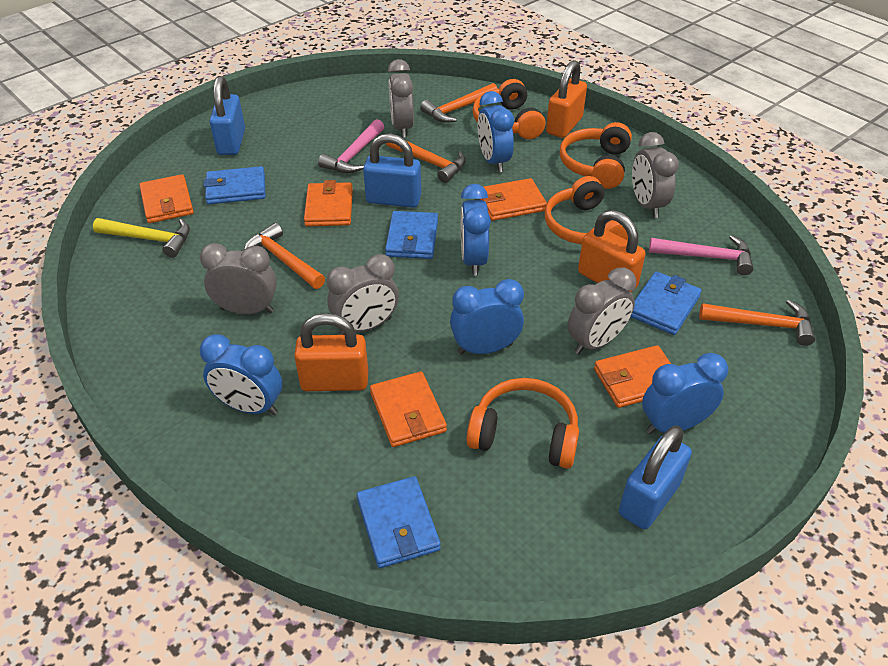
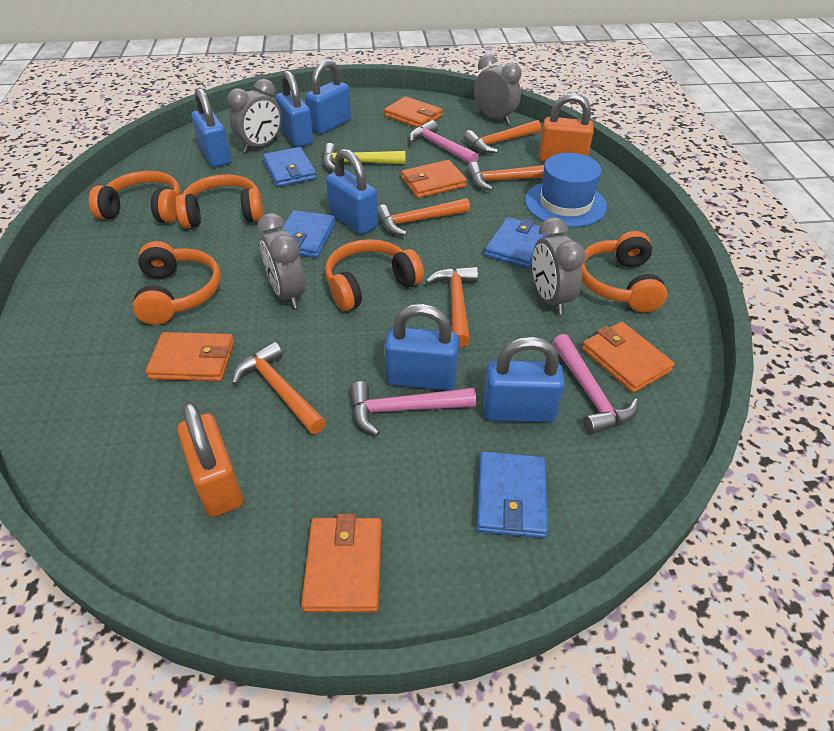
blue clock: [200,334,282,415] [450,279,524,355] [461,184,491,275] [478,91,514,172] [642,353,728,434] = 5 -> none = 0
blue hat: none = 0 -> [525,153,607,227] = 1
blue padlock: [209,76,245,155] [363,133,421,208] [619,426,692,529] = 3 -> [191,88,231,167] [276,70,313,147] [305,60,351,134] [326,149,378,234] [385,304,459,391] [483,337,565,422] = 6
grey clock: [200,243,277,314] [327,254,399,335] [388,59,414,138] [568,267,636,354] [632,132,679,218] = 5 -> [227,79,282,153] [257,213,305,309] [474,54,521,124] [532,217,586,315] = 4
orange hammer: [244,223,325,289] [386,141,466,183] [420,83,498,123] [699,300,815,346] = 4 -> [232,342,326,434] [377,198,470,236] [426,267,478,347] [464,120,541,153] [467,162,544,191] = 5
orange headphones: [467,378,579,469] [472,79,545,139] [545,176,628,244] [560,122,632,189] = 4 -> [89,171,181,223] [133,241,221,325] [175,174,263,228] [325,239,424,311] [582,231,667,313] = 5
orange padlock: [294,313,368,391] [546,60,587,138] [578,210,645,292] = 3 -> [177,401,243,517] [539,93,594,162] = 2
pink hammer: [318,119,384,173] [649,235,754,275] = 2 -> [350,381,476,436] [409,120,479,164] [552,334,639,434] = 3

